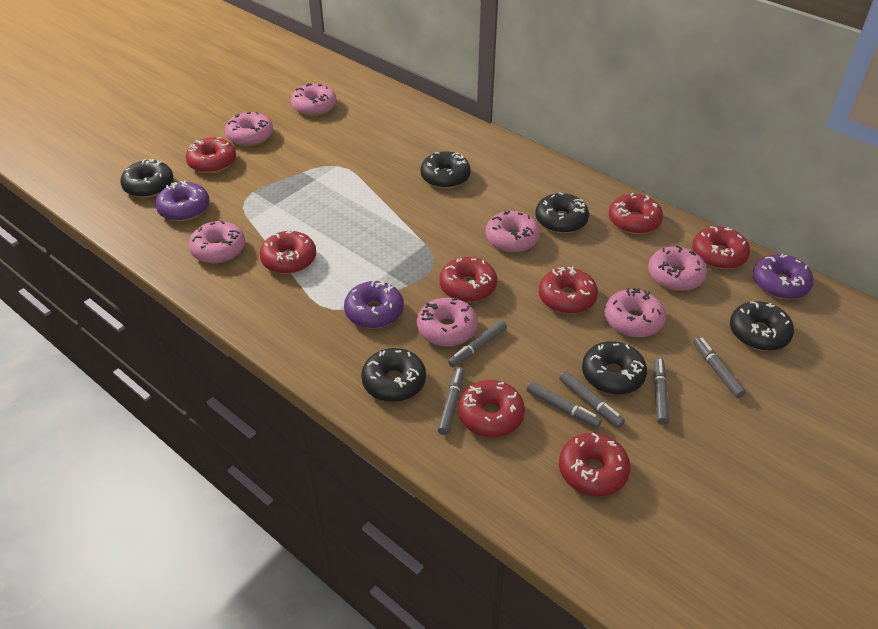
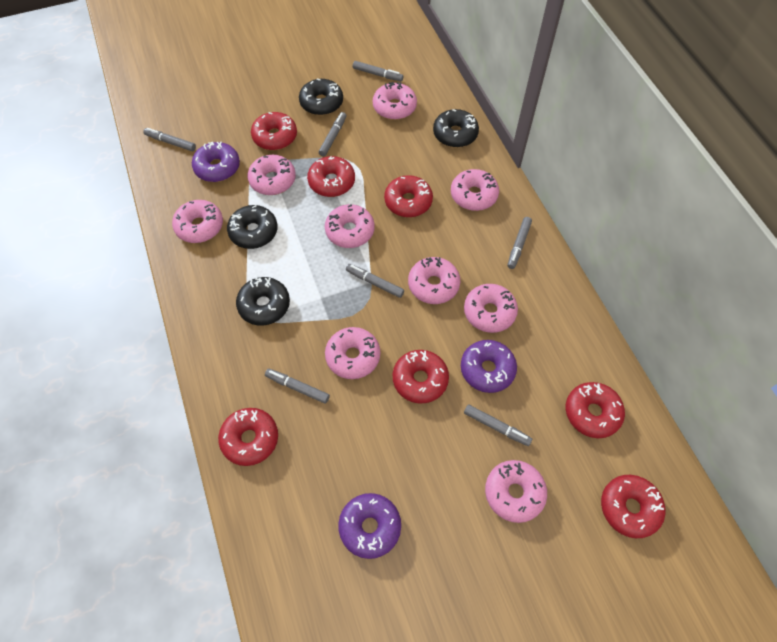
black donut: [120,159,173,198] [361,348,426,402] [421,151,471,189] [535,192,589,233] [582,341,647,395] [730,301,794,351] = 6 -> [227,205,278,249] [236,277,290,326] [299,79,343,115] [433,109,479,148] = 4
grey marker: [438,367,465,435] [448,320,507,367] [526,381,602,428] [559,371,625,428] [653,357,669,425] [693,337,746,398] = 6 -> [144,128,196,151] [265,369,330,404] [319,112,346,156] [346,264,404,298] [353,61,403,81] [464,404,532,446] [507,217,532,269] = 7
pink donut: [189,221,245,264] [225,112,273,146] [291,83,337,116] [417,298,478,347] [485,211,540,253] [604,288,666,337] [648,245,707,291] = 7 -> [172,200,223,243] [248,155,296,195] [325,204,375,248] [325,327,380,379] [373,82,417,120] [408,257,460,304] [451,169,499,211] [464,284,518,333] [485,460,547,523] = 9
red donut: [186,137,236,173] [260,230,316,274] [439,257,497,302] [458,380,525,437] [539,267,598,314] [559,433,631,496] [609,193,663,234] [692,226,750,269] = 8 -> [218,408,278,466] [251,112,297,150] [307,156,355,197] [384,175,433,217] [393,350,449,404] [566,382,625,438] [601,475,665,538] = 7

